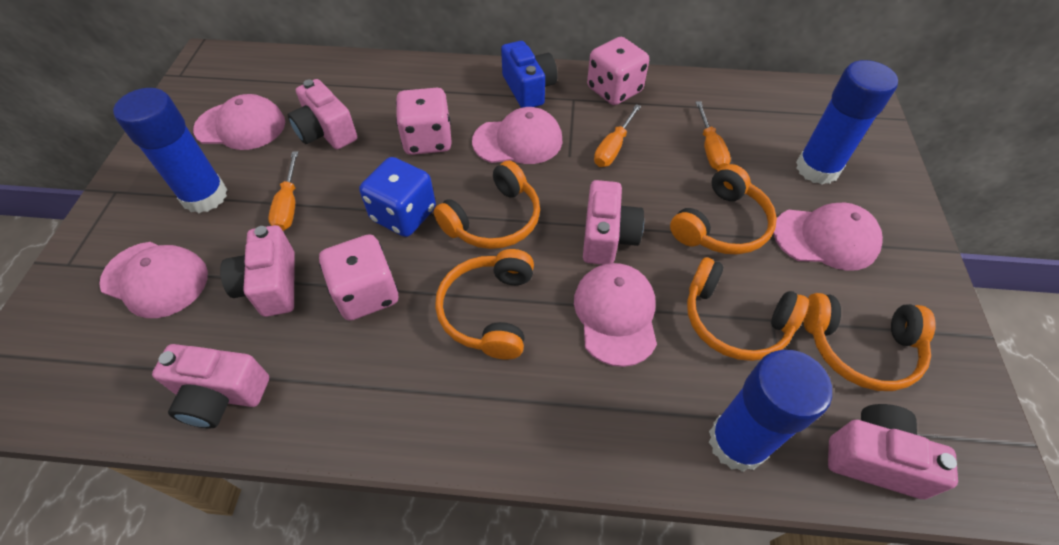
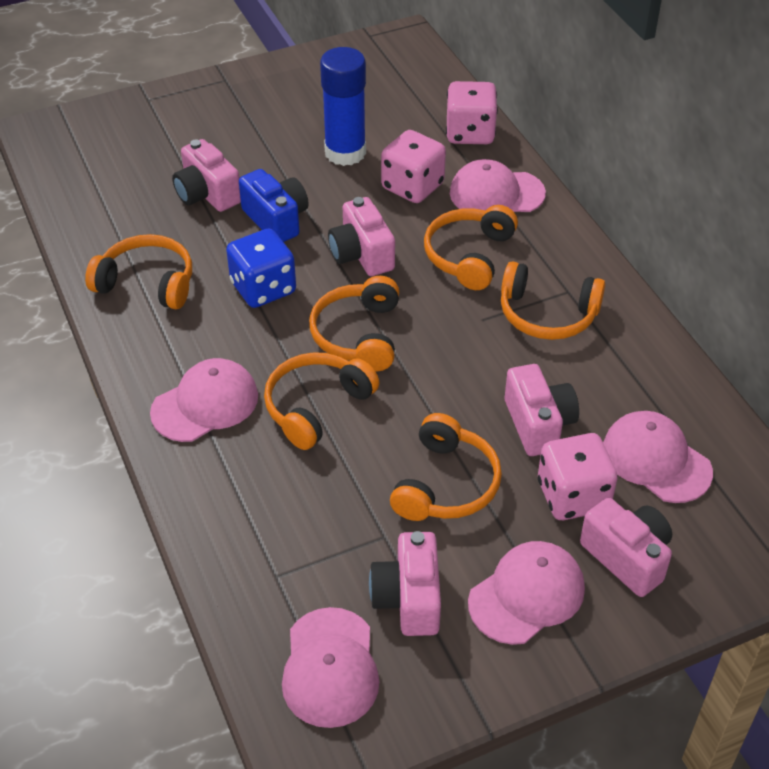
blue glue stick: [113,88,227,213] [709,350,832,472] [796,60,898,185] = 3 -> [320,47,366,166] = 1
orange headphones: [434,160,540,249] [435,249,534,360] [670,164,777,254] [687,257,809,361] [803,293,936,391] = 5 -> [85,234,192,309] [264,352,379,450] [309,276,399,372] [390,413,502,521] [424,205,518,290] [501,261,605,340] = 6
orange screwdriver: [268,151,298,231] [594,104,641,167] [695,101,731,170] = 3 -> none = 0

